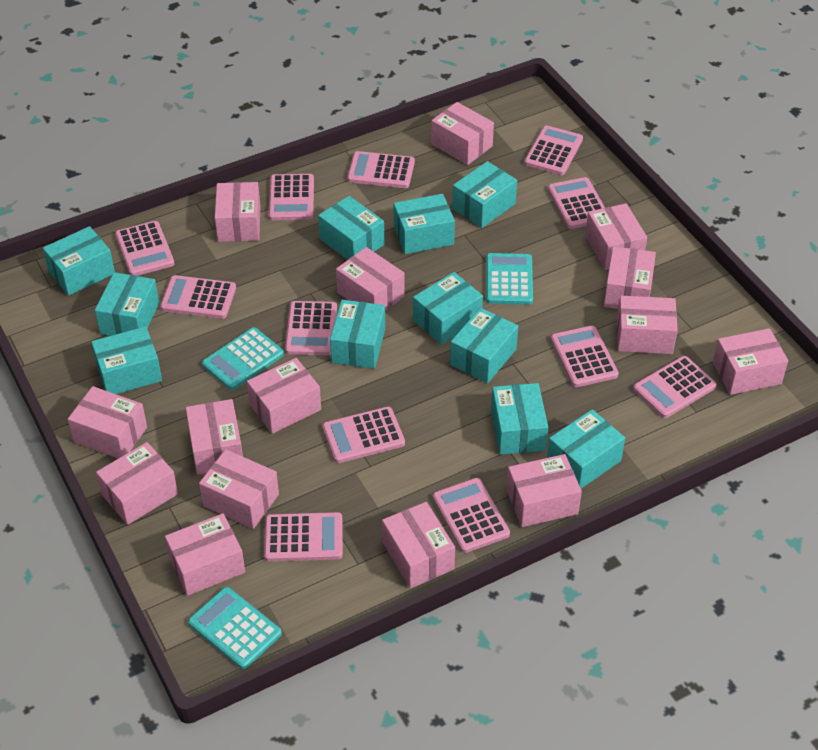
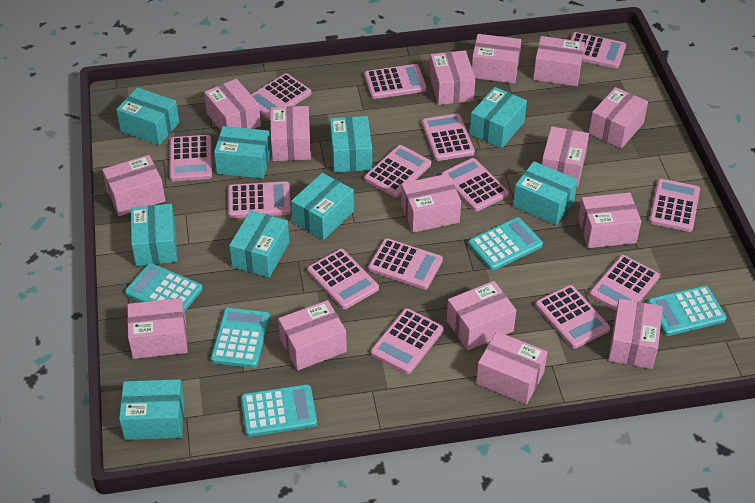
pink calculator: [115,221,175,276] [160,275,236,319] [264,512,343,562] [269,174,314,221] [285,301,337,355] [322,407,405,463] [347,151,415,188] [433,478,510,553] [524,125,583,175] [548,177,605,229] [551,326,619,387] [633,356,716,418] = 12 -> [169,135,212,182] [228,181,291,218] [251,73,311,120] [307,249,379,309] [364,64,427,99] [364,145,431,197] [368,238,443,290] [371,308,444,374] [422,114,475,161] [441,158,509,211] [535,285,610,349] [570,32,626,68] [589,255,660,311] [649,179,700,232] = 14
turquoise box: [43,226,115,296] [91,326,162,394] [95,272,159,336] [318,196,385,260] [330,300,385,369] [394,194,455,254] [413,272,483,345] [450,308,518,383] [452,161,517,228] [491,383,548,455] [547,409,625,489] = 11 -> [116,87,179,145] [119,379,185,440] [131,204,177,266] [214,126,271,179] [229,210,289,277] [291,173,354,240] [330,116,372,173] [470,87,527,148] [513,161,578,225] = 9
turquoise calculator: [188,587,282,669] [202,327,284,390] [486,253,533,305] = 3 -> [125,263,203,312] [211,308,270,368] [241,384,317,437] [468,217,543,271] [648,286,727,336] = 5

